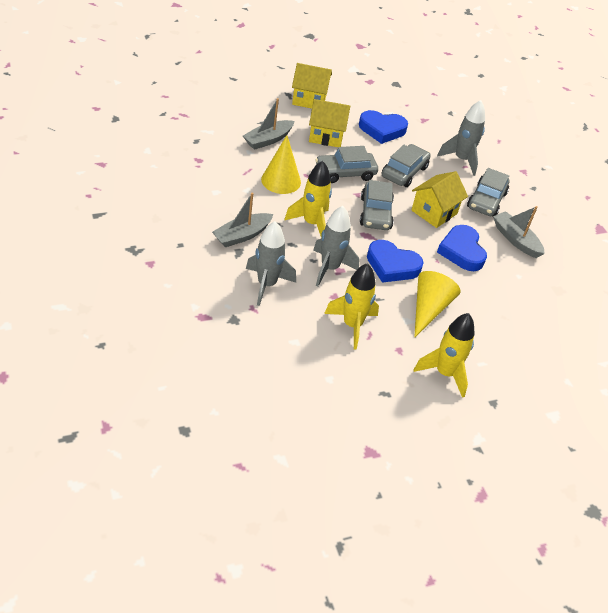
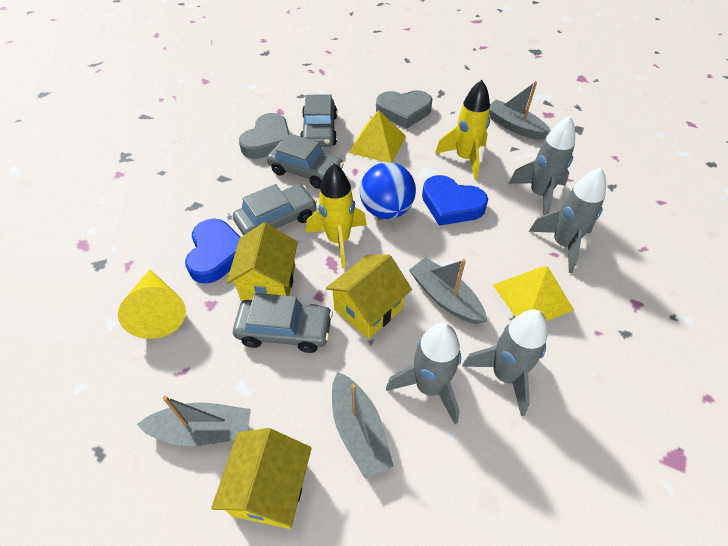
blue ball: none = 0 -> [360,162,416,219] = 1
blue heart: [359,110,408,144] [367,240,424,283] [437,225,487,271] = 3 -> [185,219,241,284] [422,175,488,226] = 2
grey boat: [212,193,273,247] [243,98,295,150] [493,206,545,258] = 3 -> [137,396,251,446] [332,372,394,479] [409,257,487,324] [489,81,551,140] = 4
grey heart: none = 0 -> [239,113,289,159] [376,90,432,129] = 2
grey rocket: [246,221,296,306] [313,206,359,286] [437,100,485,176] = 3 -> [386,323,461,424] [462,309,547,416] [508,116,575,215] [529,167,606,273] = 4
yellow cone: [261,135,301,194] [414,271,461,338] = 2 -> [118,269,186,339] = 1
yellow pyramid: none = 0 -> [349,110,406,162] [493,266,574,321] = 2
yellow rocket: [284,161,332,236] [324,263,379,350] [414,313,475,398] = 3 -> [306,163,367,269] [435,80,490,180] = 2

